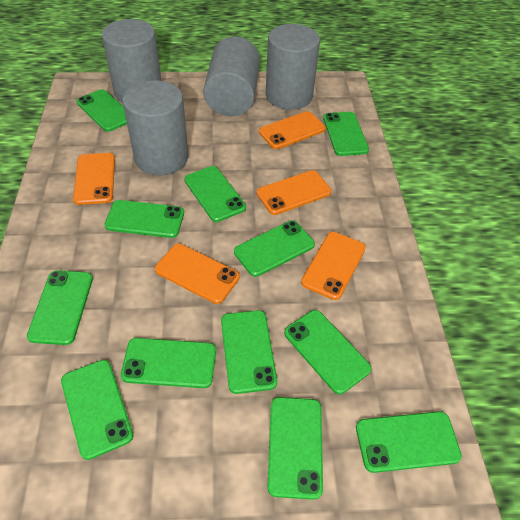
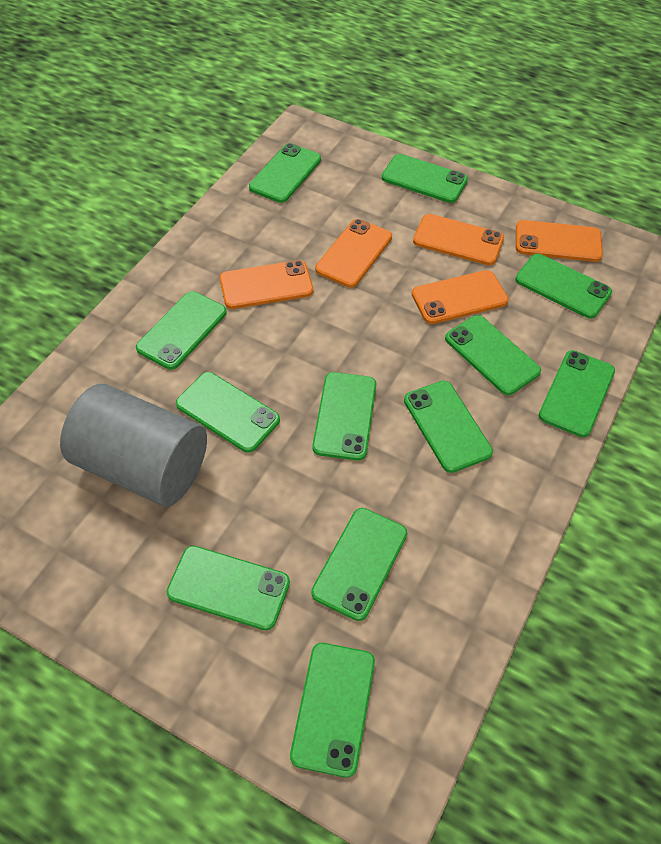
grey cylinder: [102,19,161,103] [122,80,188,175] [203,36,260,116] [266,24,320,110] = 4 -> [60,384,207,506] = 1

